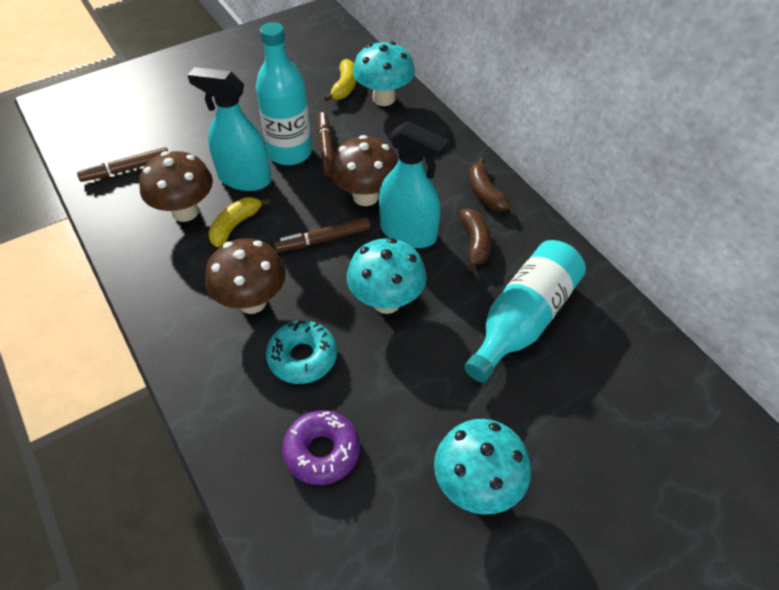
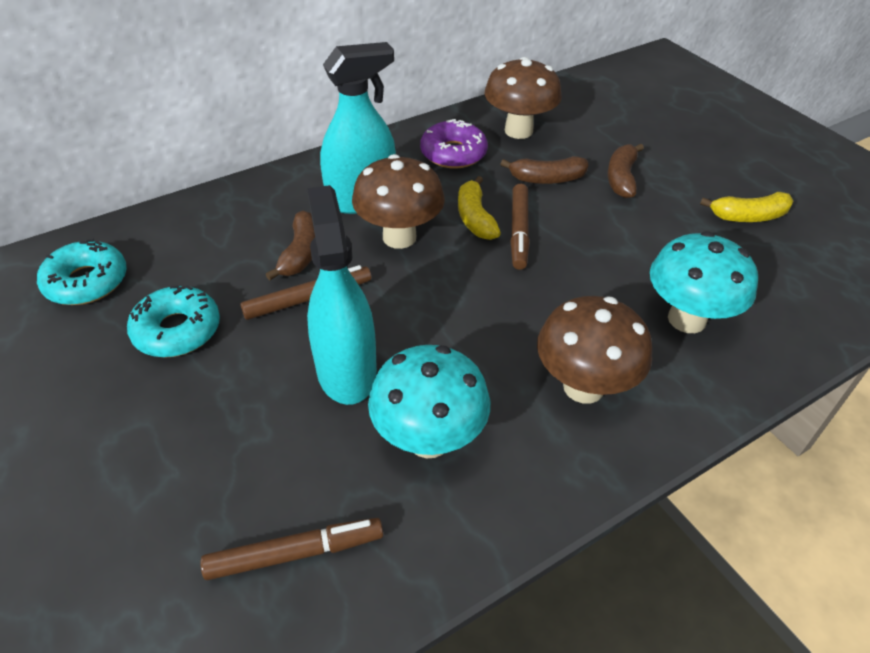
brown banana: [459,209,491,271] [469,157,511,211] = 2 -> [266,211,315,280] [500,156,588,184] [607,144,644,198] = 3
turquoise bottle: [256,22,312,165] [464,240,586,382] = 2 -> none = 0
turquoise donut: [266,321,337,384] = 1 -> [37,239,127,305] [127,285,220,358] = 2
turquoise mushroom: [347,238,427,314] [353,41,415,106] [434,419,531,514] = 3 -> [368,345,490,458] [650,231,758,333] = 2

